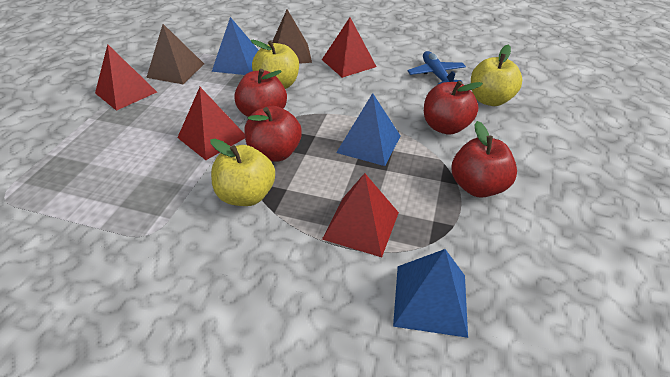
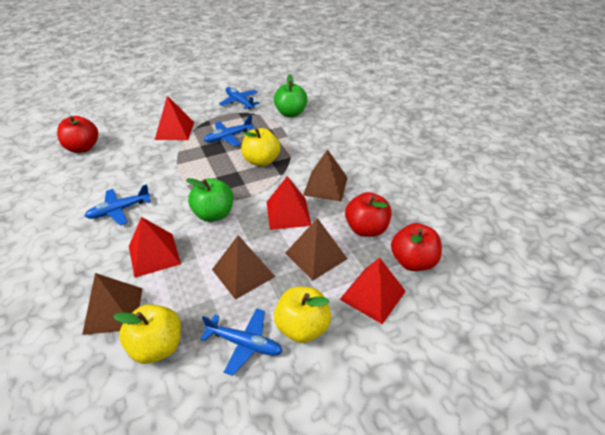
blue plane: [407,51,466,84] = 1 -> [85,184,151,226] [200,308,283,376] [204,115,255,146] [219,87,260,109] = 4
blue pyramid: [212,17,258,75] [336,93,400,166] [393,249,468,338] = 3 -> none = 0
brown pyramid: [146,24,204,84] [272,9,312,64] = 2 -> [82,273,143,335] [212,235,275,300] [285,218,347,280] [303,149,348,201] = 4
green apple: none = 0 -> [186,178,233,222] [274,74,308,117] = 2
red apple: [234,69,287,117] [244,106,302,162] [424,80,483,135] [452,121,517,198] = 4 -> [57,116,98,153] [345,192,391,237] [391,223,442,271] = 3

